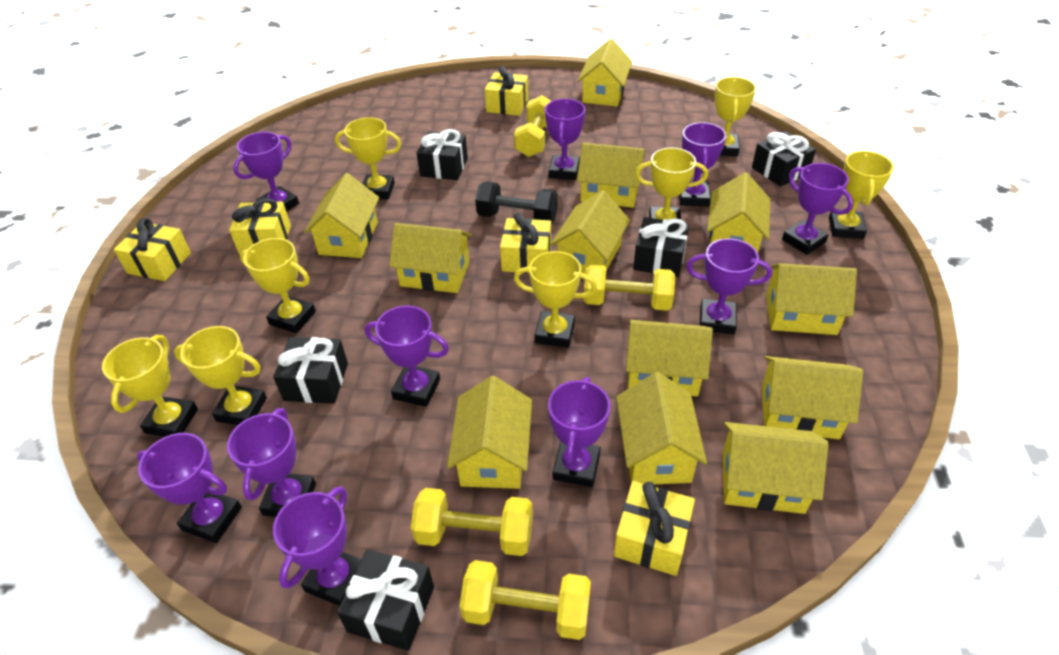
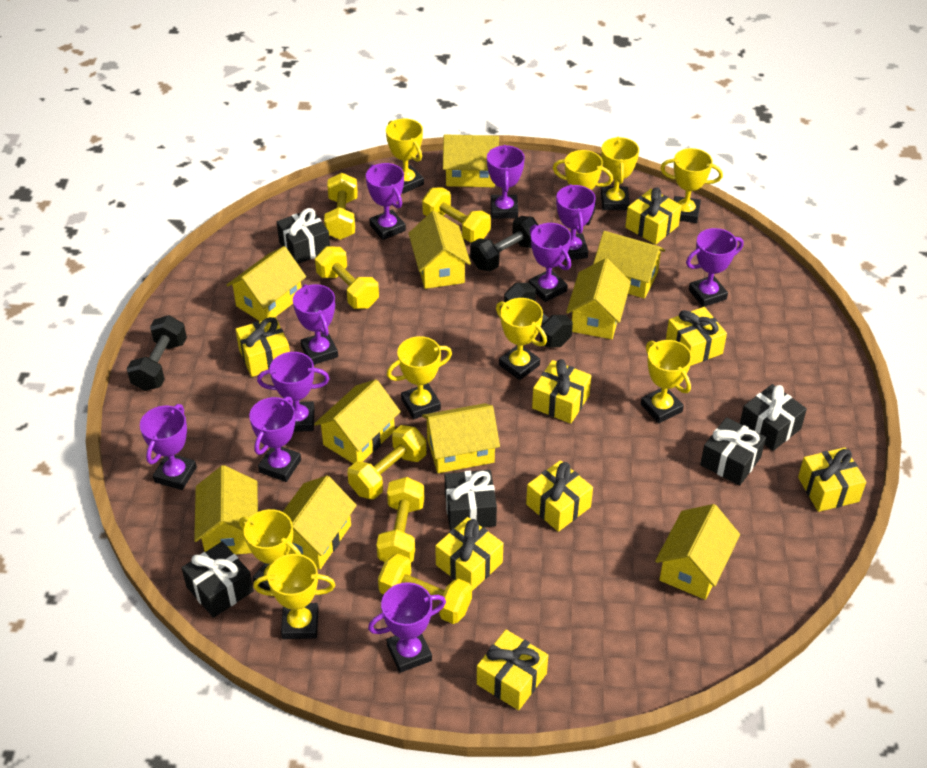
black dumbbell: [475,182,558,223] = 1 -> [127,315,187,391] [470,216,538,271] [504,283,573,348] = 3
yellow dumbbell: [411,488,533,556] [460,560,591,640] [514,95,551,157] [583,264,675,311] = 4 -> [315,246,379,309] [324,173,358,240] [347,425,427,499] [376,477,424,562] [378,553,472,624] [422,187,491,243] = 6
yellow gift: [114,218,191,281] [229,198,291,254] [485,66,529,116] [500,212,551,273] [614,481,695,576] = 5 -> [236,317,290,377] [435,517,503,591] [477,630,548,710] [526,460,593,532] [532,359,591,424] [625,187,682,245] [666,307,727,366] [798,447,866,512] = 8
yellow house: [304,173,379,258] [389,223,472,293] [447,376,532,489] [550,190,630,274] [577,143,645,208] [578,39,632,107] [616,372,707,485] [626,320,713,396] [707,172,770,253] [722,422,828,514] [761,356,863,439] [766,263,857,335] = 12 -> [194,465,258,555] [227,246,306,321] [283,476,357,570] [314,380,401,464] [408,211,471,289] [422,403,500,473] [443,135,499,187] [566,258,631,339] [593,231,665,299] [655,504,740,600] = 10
yellow trophy: [102,335,198,437] [174,326,267,425] [240,238,316,333] [335,117,402,199] [514,251,597,348] [635,147,708,220] [715,77,756,156] [829,151,894,239] = 8 -> [239,509,301,591] [253,554,335,639] [386,119,424,194] [387,336,452,419] [496,298,547,380] [553,150,613,225] [601,137,639,210] [641,340,692,423] [660,148,723,223] = 9

